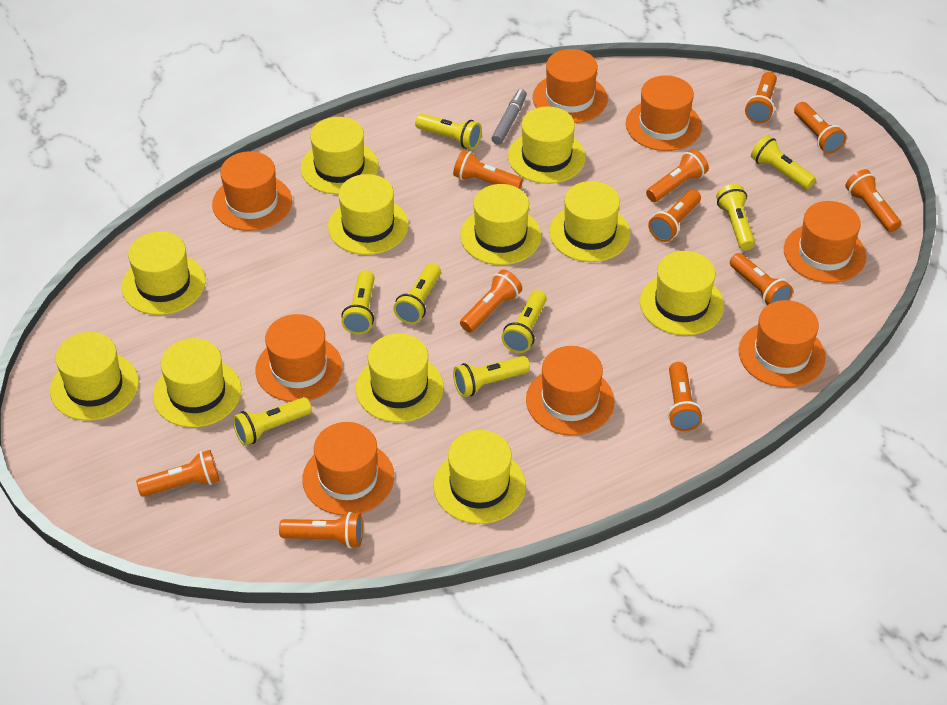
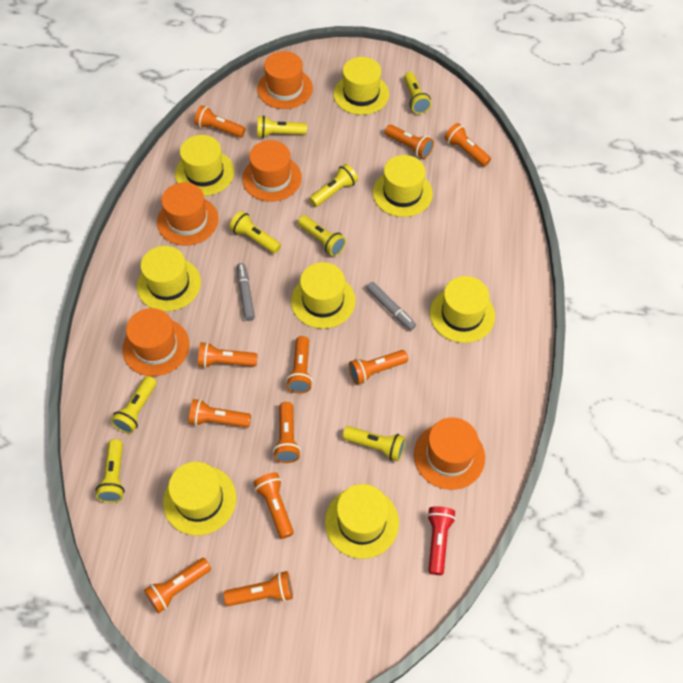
grey marker: [491,89,527,145] = 1 -> [237,263,255,321] [366,282,416,330] = 2
orange hat: [212,151,292,231] [255,314,343,402] [302,422,394,515] [526,346,614,436] [533,49,608,123] [626,75,702,151] [739,300,826,388] [784,201,866,283] = 8 -> [122,308,190,376] [157,182,219,246] [242,140,302,202] [257,51,313,109] [414,417,485,490] = 5
red flashlight: none = 0 -> [427,506,456,575] = 1
yellow hat: [50,332,139,421] [122,231,205,315] [153,338,242,427] [301,117,379,194] [328,174,409,255] [356,334,444,422] [434,430,526,524] [460,184,541,265] [508,106,586,184] [549,181,630,262] [640,251,724,336] = 11 -> [137,246,201,311] [163,462,236,536] [175,135,235,196] [291,262,356,329] [325,484,399,559] [333,57,389,115] [373,155,433,217] [430,276,495,343] = 8

